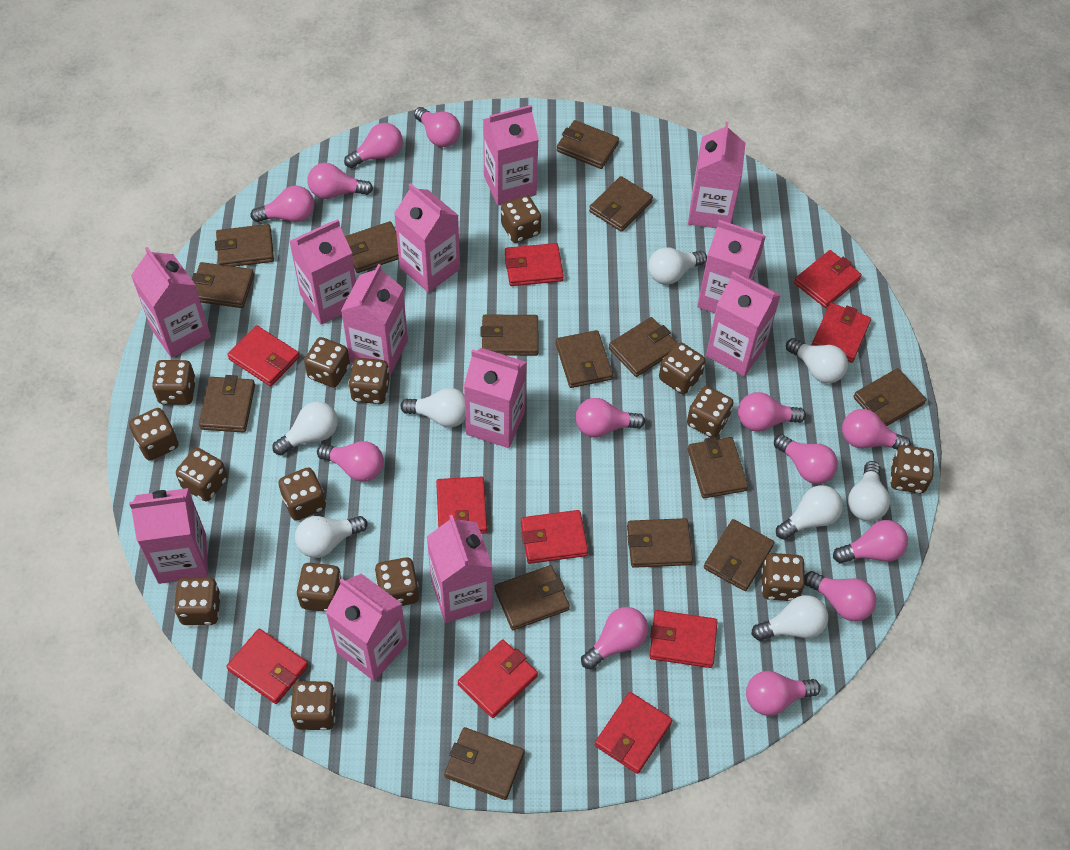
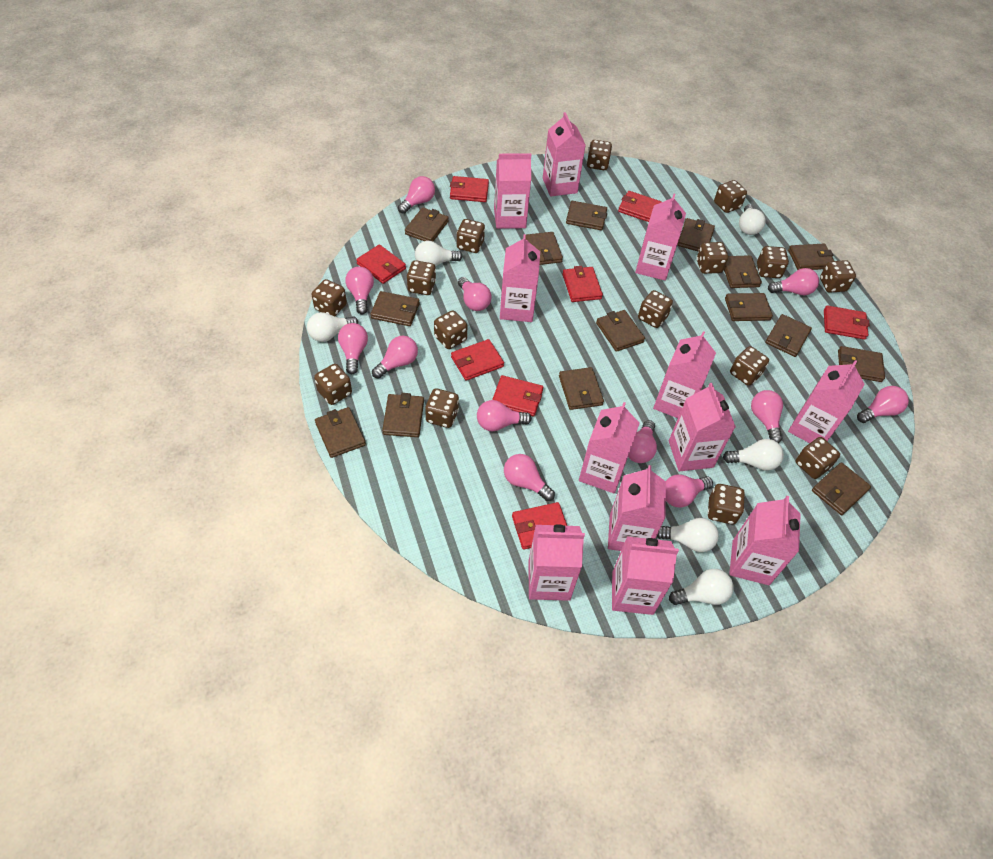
pink light bulb: [251,186,314,222] [308,163,373,199] [317,441,384,482] [344,123,403,168] [414,107,461,147] [575,398,645,437] [581,607,648,669] [738,392,806,432] [746,671,821,716] [774,434,838,484] [805,571,877,621] [833,520,908,563] [842,409,911,450] = 13 -> [338,323,368,374] [345,267,374,315] [372,336,418,379] [398,176,435,214] [458,277,492,311] [477,400,532,431] [504,454,555,501] [628,420,657,463] [666,474,713,508] [751,390,783,443] [768,268,819,295] [857,386,909,423] = 12
red wallet: [226,628,308,704] [227,325,300,386] [436,477,487,534] [458,639,538,718] [505,243,564,286] [521,510,588,564] [595,692,672,774] [649,610,718,668] [794,250,862,308] [811,303,871,363] = 10 -> [356,244,406,284] [450,176,489,202] [451,339,504,381] [492,375,543,416] [512,502,567,550] [562,266,603,302] [618,191,662,222] [824,305,870,340] = 8
white light bulb: [272,401,338,455] [295,516,368,558] [400,388,465,427] [648,247,707,285] [752,595,828,641] [776,485,843,540] [786,338,848,383] [848,461,890,521] = 8 -> [307,312,358,342] [415,241,462,266] [657,518,719,552] [669,569,734,605] [723,439,784,471] [739,204,766,235] = 6

